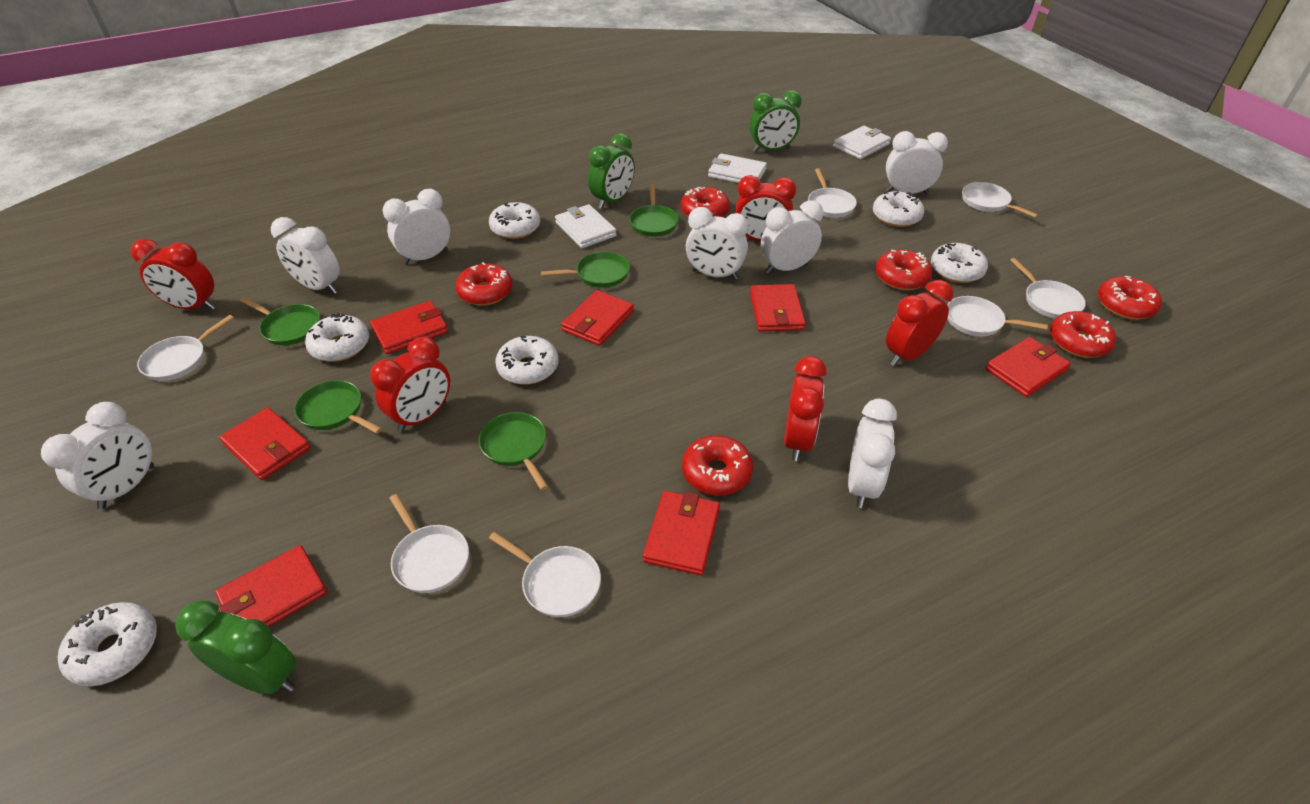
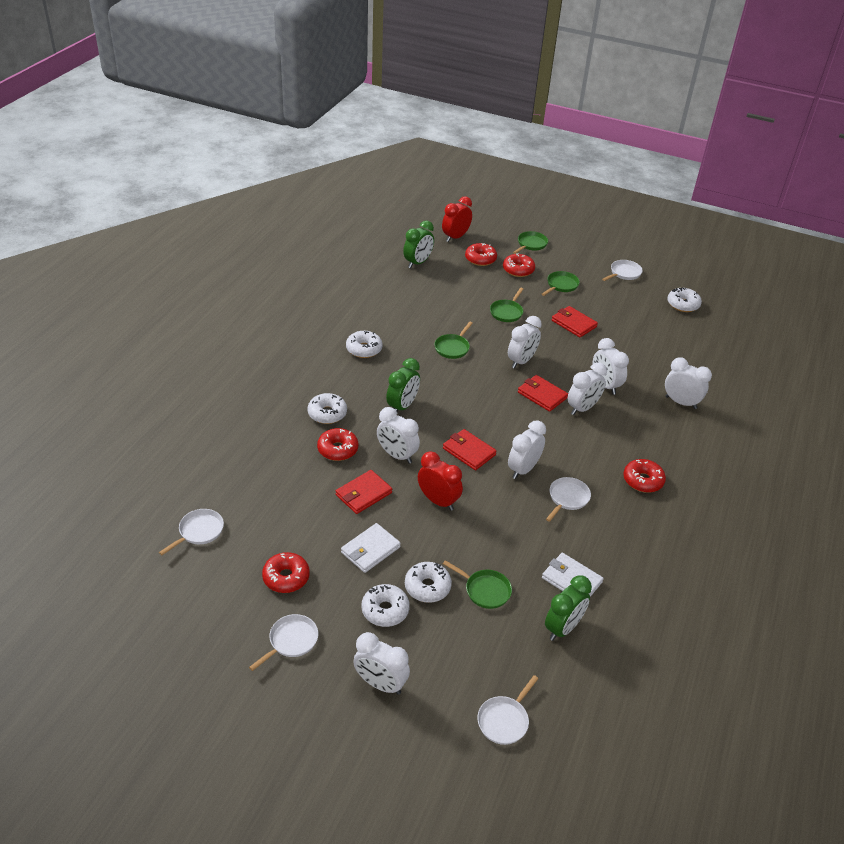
red clock: [130,239,216,310] [370,336,450,432] [735,175,796,241] [784,356,827,461] [886,280,953,366] = 5 -> [418,452,463,511] [442,196,472,242] = 2
red donut: [455,262,513,306] [680,187,730,217] [682,435,753,496] [875,249,932,290] [1050,311,1116,358] [1098,276,1162,320] = 6 -> [262,552,310,593] [317,428,358,461] [465,243,497,266] [503,253,535,277] [623,459,666,493] = 5
red wallet: [215,545,327,627] [219,407,310,480] [370,301,448,354] [561,290,634,346] [643,491,720,575] [750,284,806,331] [985,337,1071,397] = 7 -> [336,470,392,514] [443,429,497,470] [518,375,568,412] [552,306,598,337] = 4
white donut: [57,602,157,687] [305,313,369,362] [489,202,540,239] [495,336,559,385] [873,191,924,227] [931,243,988,283] = 6 -> [307,393,347,424] [346,331,382,358] [361,584,410,627] [405,562,452,603] [667,287,702,312] = 5
white pan: [137,315,234,381] [389,494,469,593] [489,532,601,617] [808,168,857,218] [947,296,1048,336] [962,182,1039,218] [1010,258,1086,319] = 7 -> [159,509,224,555] [249,614,318,671] [477,675,539,745] [546,477,591,522] [602,260,643,281] = 5
white wallet: [555,204,617,248] [708,153,767,183] [833,126,891,159] = 3 -> [341,523,401,573] [542,553,604,597] = 2

